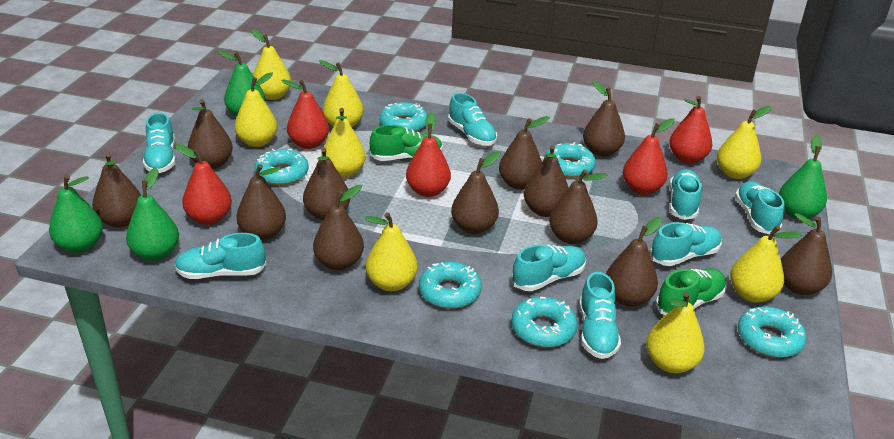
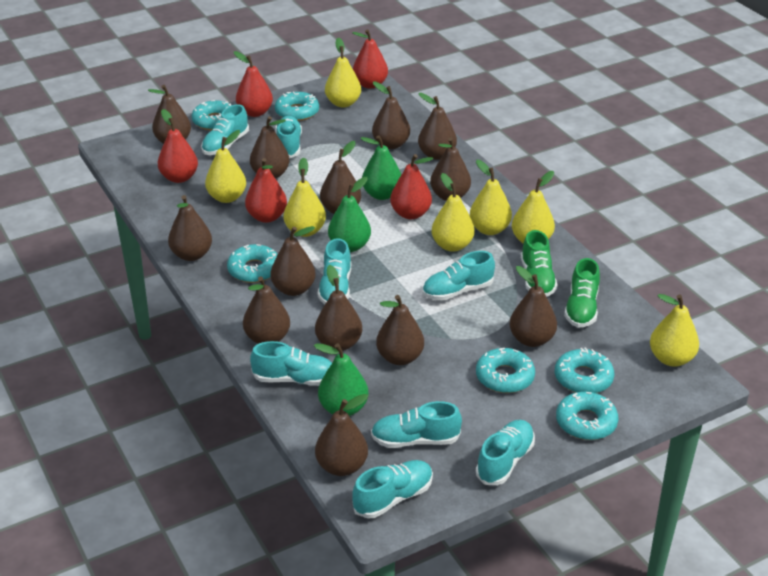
brown pear: [92,153,141,228] [188,99,233,169] [236,164,286,240] [303,148,350,220] [313,185,364,270] [451,152,500,234] [499,116,550,190] [524,145,569,217] [549,170,607,244] [583,80,625,157] [606,217,663,306] [781,213,832,295] = 12 -> [148,85,191,144] [168,195,212,261] [243,277,290,344] [250,116,290,179] [271,226,316,296] [315,265,362,351] [315,394,369,476] [320,141,361,214] [372,81,410,149] [376,295,424,365] [418,93,457,160] [430,138,471,201] [510,266,557,347] = 13
green pear: [49,175,103,253] [126,168,179,261] [217,50,265,116] [779,135,827,219] = 4 -> [314,343,368,416] [328,177,371,252] [360,135,401,200] = 3
yellow pear: [235,72,277,147] [251,29,291,100] [319,60,363,127] [322,108,365,178] [364,213,418,291] [646,291,705,373] [717,106,772,179] [730,225,802,303] = 8 -> [205,130,246,203] [284,157,326,237] [325,38,361,107] [431,173,474,252] [470,160,512,235] [512,171,555,244] [650,294,699,366] = 7

